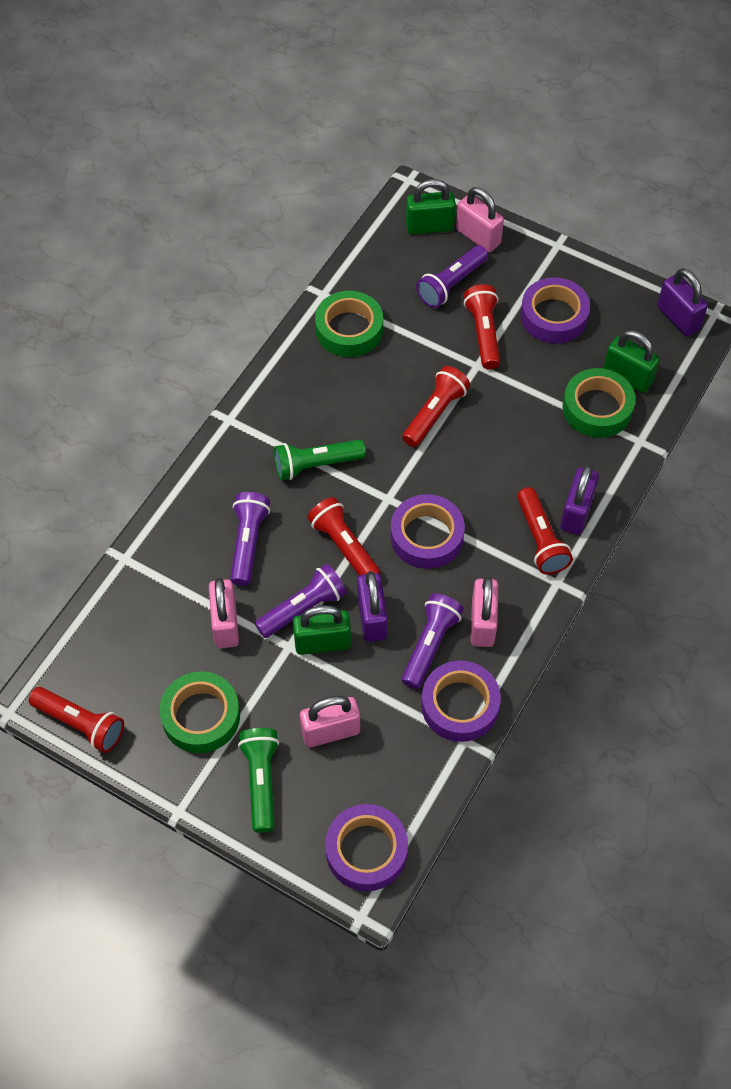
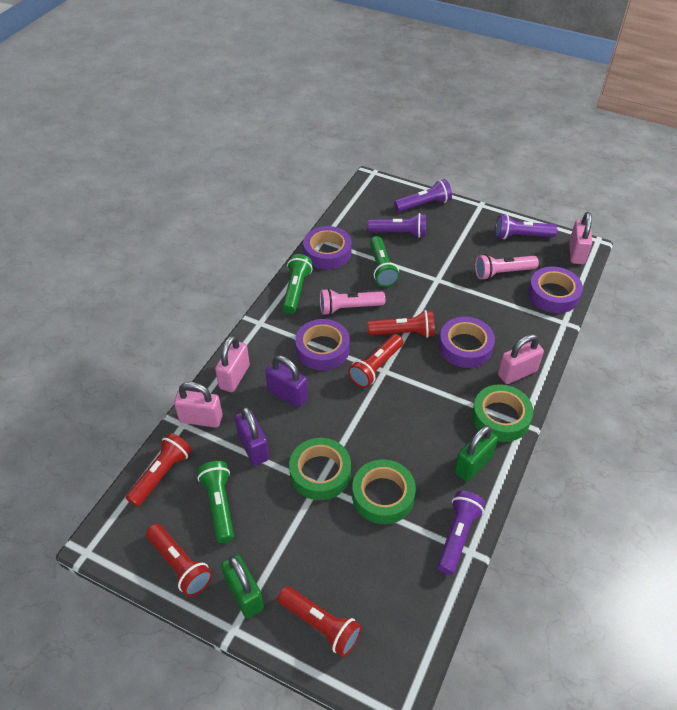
green flashlight: [238,728,279,833] [274,439,366,480] = 2 -> [198,461,234,543] [282,254,313,314] [370,236,400,287] = 3
green padlock: [293,605,351,655] [406,179,456,234] [603,330,660,393] = 3 -> [221,554,264,618] [454,425,498,482] = 2
pink flashlight: none = 0 -> [320,288,385,315] [475,254,539,280] = 2
purple padlock: [357,571,388,642] [560,465,599,535] [657,268,708,336] = 3 -> [235,407,269,465] [265,356,308,408] = 2

